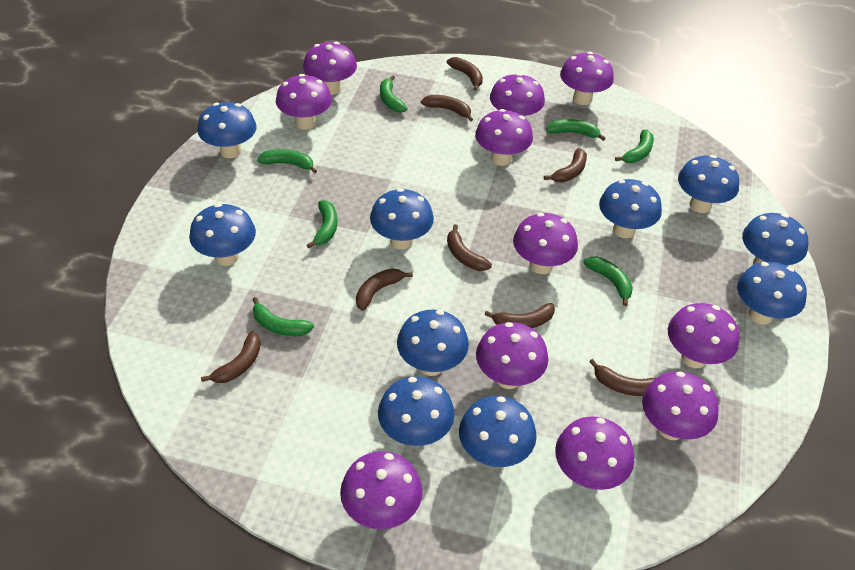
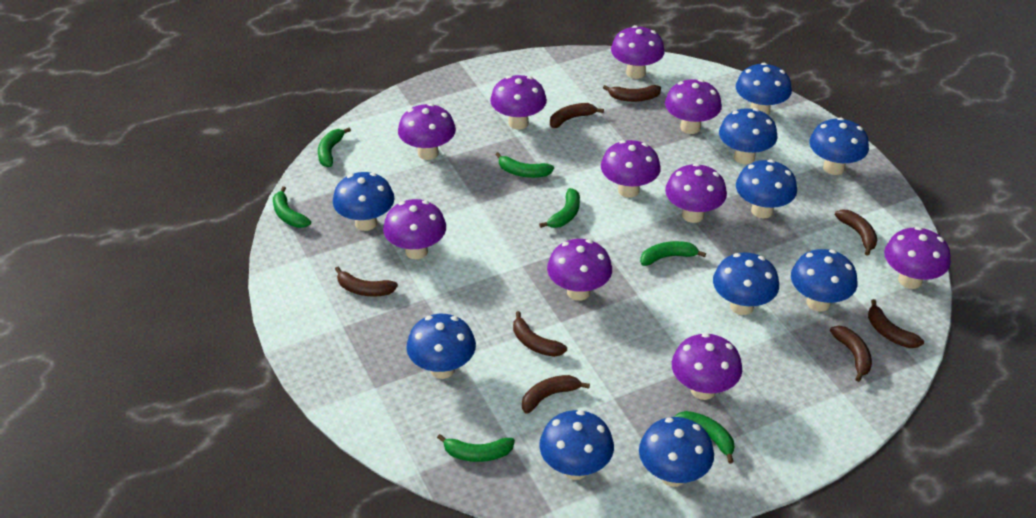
purple mushroom: [276,74,332,130] [303,42,357,95] [340,451,423,529] [475,109,533,166] [476,322,548,389] [490,73,545,117] [513,213,578,274] [555,416,634,490] [560,52,614,105] [642,371,719,440] [668,303,740,368] = 11 -> [383,199,446,259] [398,103,456,160] [490,75,547,130] [547,239,612,301] [601,140,661,198] [611,25,665,79] [665,79,722,134] [665,163,727,223] [672,333,742,400] [884,227,951,289] = 10

